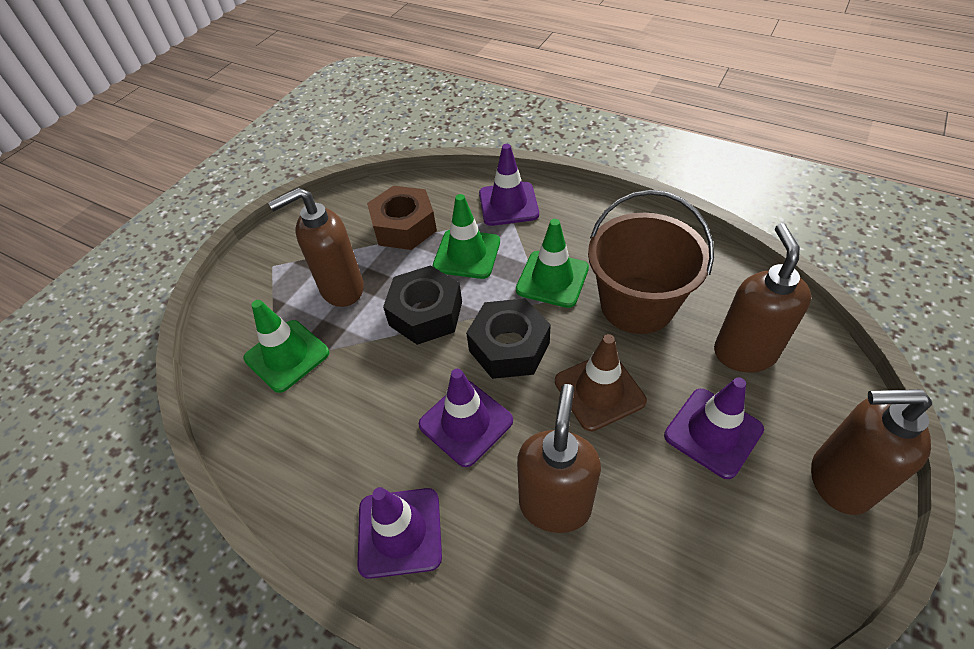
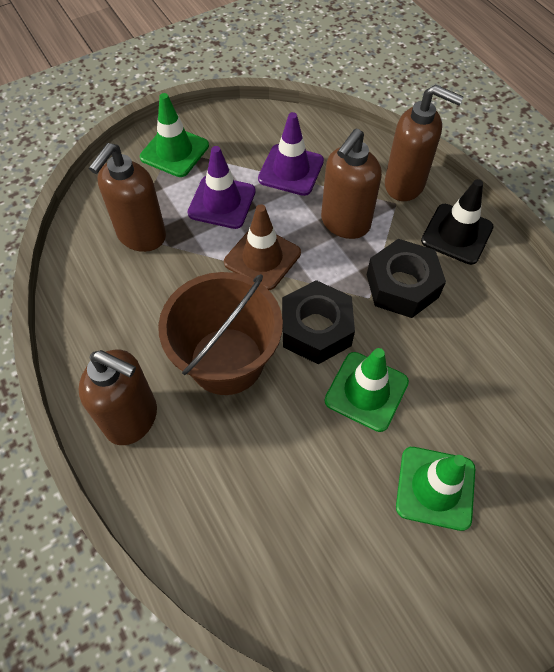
black traffic cone: none = 0 -> [421,179,494,265] = 1
brown nut: [367,186,437,250] = 1 -> none = 0
purple traffic cone: [357,487,442,579] [419,369,513,467] [479,144,539,226] [664,377,764,479] = 4 -> [188,146,256,229] [258,112,324,196] = 2

